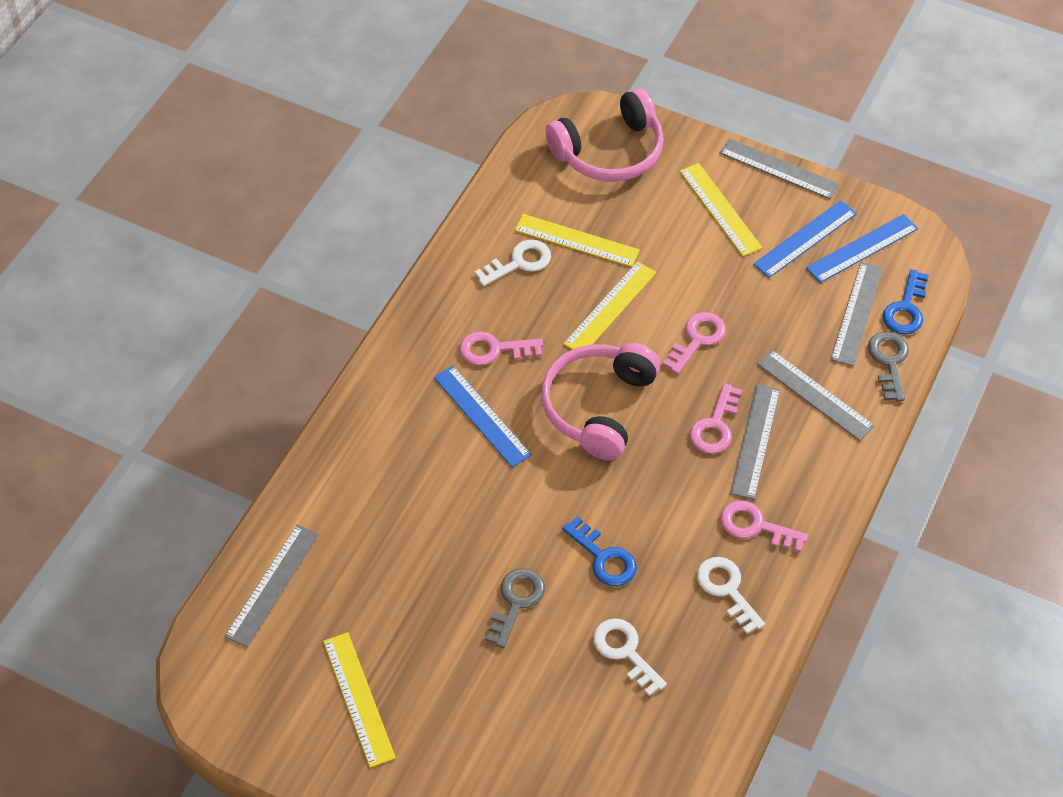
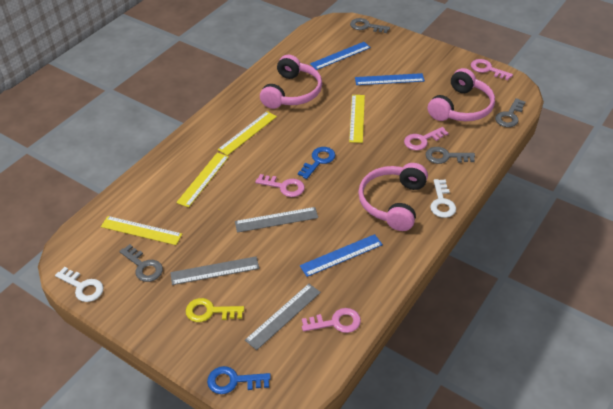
grey key: [485,568,545,648] [868,331,909,401] = 2 -> [119,244,163,282] [350,18,390,33] [426,147,475,164] [495,98,526,127] = 4
grey ruler: [224,525,319,647] [720,138,839,199] [730,384,780,499] [757,350,875,441] [830,262,883,366] = 5 -> [170,256,259,285] [235,207,318,233] [245,284,321,350] = 3
pink headphones: [541,343,660,460] [545,88,664,182] = 2 -> [260,55,322,109] [358,163,428,231] [428,68,495,121] = 3
white key: [475,240,551,286] [593,618,667,696] [697,557,765,634] = 3 -> [55,267,103,302] [430,179,456,218] = 2
yellow key: none = 0 -> [186,298,244,322] = 1

